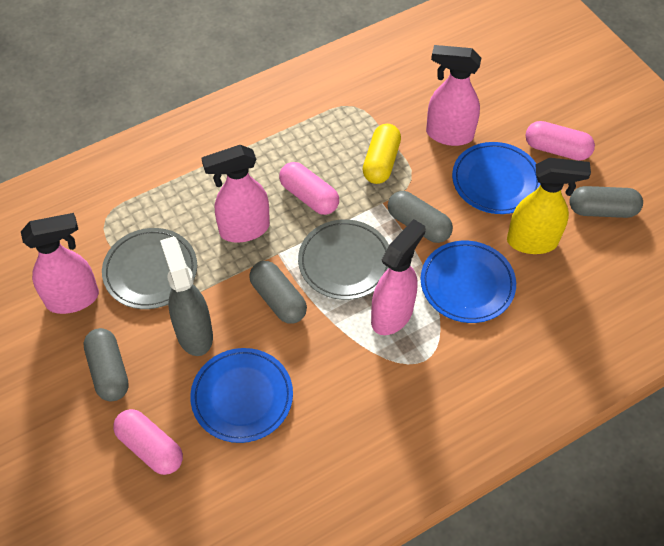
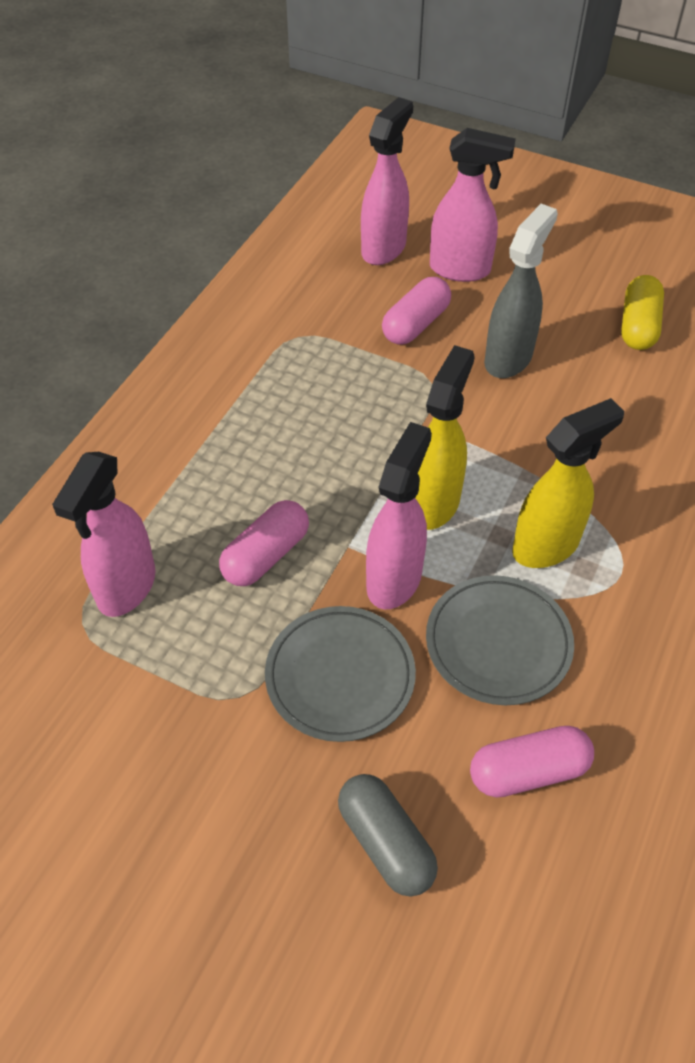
blue plate: [190,348,293,443] [421,241,516,323] [452,142,540,214] = 3 -> none = 0
grey capsule: [84,328,129,401] [249,261,307,324] [388,191,453,243] [570,186,643,218] = 4 -> [338,774,438,896] = 1
yellow spray bottle: [507,158,591,254] = 1 -> [415,345,475,530] [512,398,624,568] = 2

